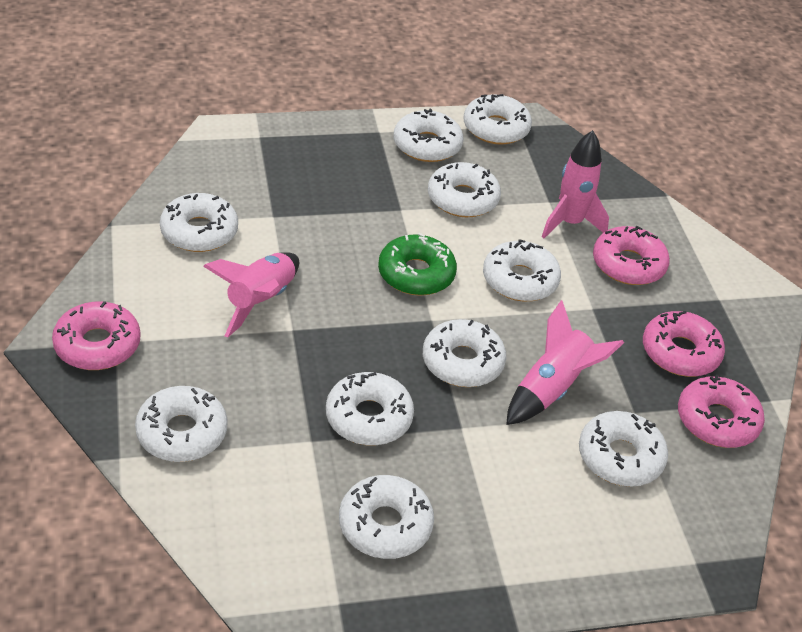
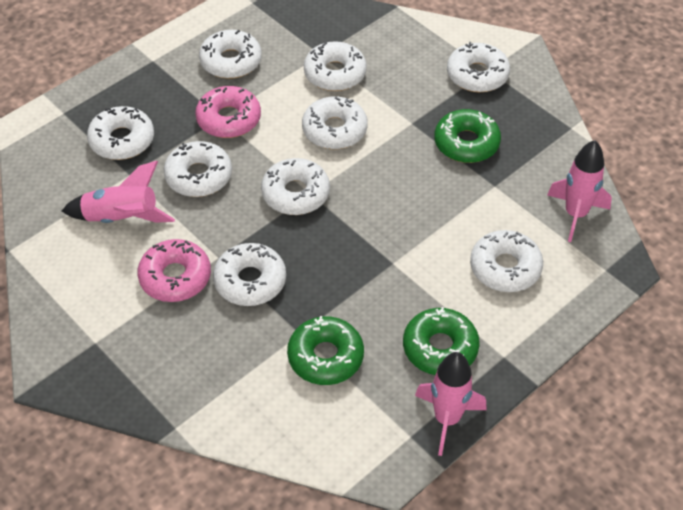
green donut: [378,233,457,296] = 1 -> [287,316,364,385] [403,307,480,375] [434,109,501,163] = 3
pink donut: [52,301,141,370] [593,226,670,285] [643,311,725,377] [678,374,765,448] = 4 -> [137,239,211,302] [195,86,261,138] = 2
white donut: [135,386,227,462] [160,193,238,252] [326,372,414,445] [339,475,434,559] [394,108,463,162] [423,319,506,387] [428,162,501,217] [464,94,532,145] [483,239,561,301] [579,411,668,486] = 10 -> [87,106,154,160] [164,141,232,197] [199,30,262,79] [213,243,286,306] [261,158,330,215] [302,96,368,149] [304,41,367,91] [447,42,510,92] [470,230,543,292] = 9

